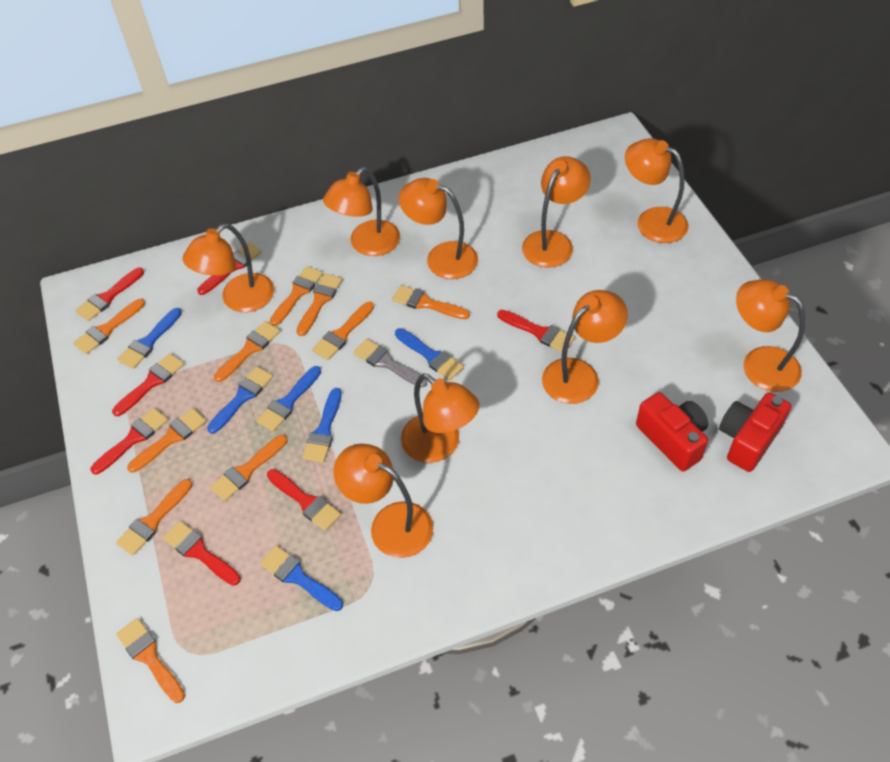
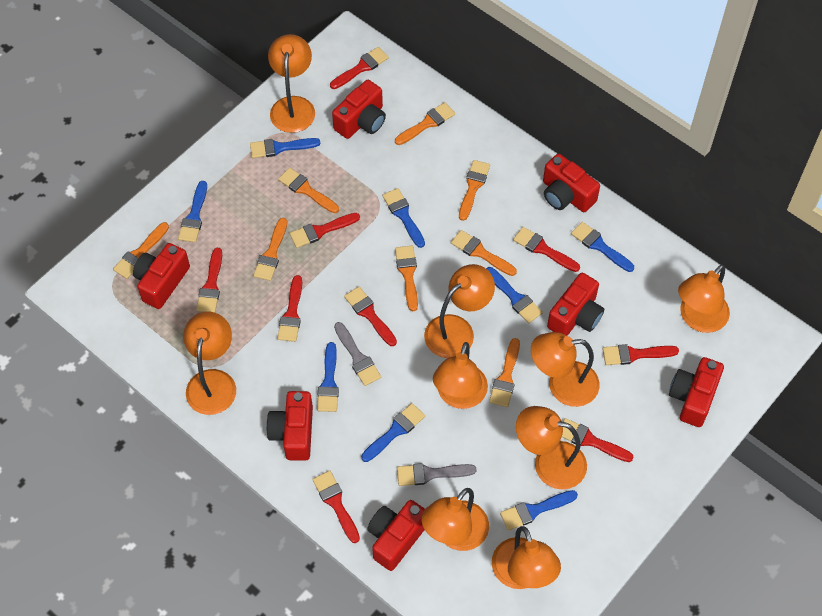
blue brush: [118,308,182,369] [207,367,273,434] [256,366,321,432] [260,546,343,611] [302,388,342,463] [395,328,464,380] = 6 -> [178,181,207,242] [250,138,320,158] [317,342,339,412] [361,403,425,462] [382,188,425,248] [486,267,543,323] [500,490,578,531] [571,222,634,272] = 8
grey brush: [354,339,427,388] = 1 -> [334,322,381,386] [397,463,477,486] = 2
orange brush: [73,299,145,354] [116,479,192,555] [116,618,185,703] [127,408,206,473] [210,435,288,501] [214,321,280,382] [270,266,323,326] [296,273,342,336] [312,302,374,360] [392,285,470,319] = 10 -> [113,222,169,279] [253,218,287,281] [278,168,339,213] [395,102,455,145] [395,246,418,312] [451,230,517,276] [459,160,490,221] [489,338,520,407] = 8
red brush: [75,267,144,321] [90,408,168,474] [112,353,184,416] [163,521,241,586] [197,242,262,295] [267,469,341,531] [497,310,575,352] = 7 -> [196,248,222,313] [277,275,302,342] [290,213,360,248] [312,470,360,543] [330,47,389,89] [344,286,397,346] [513,227,580,272] [562,418,633,462] [603,344,679,365] = 9
red camera: [636,392,708,472] [719,392,791,472] = 2 -> [133,243,190,309] [266,391,313,461] [332,80,386,139] [367,500,425,571] [543,154,600,212] [547,273,604,336] [669,357,724,427] = 7

